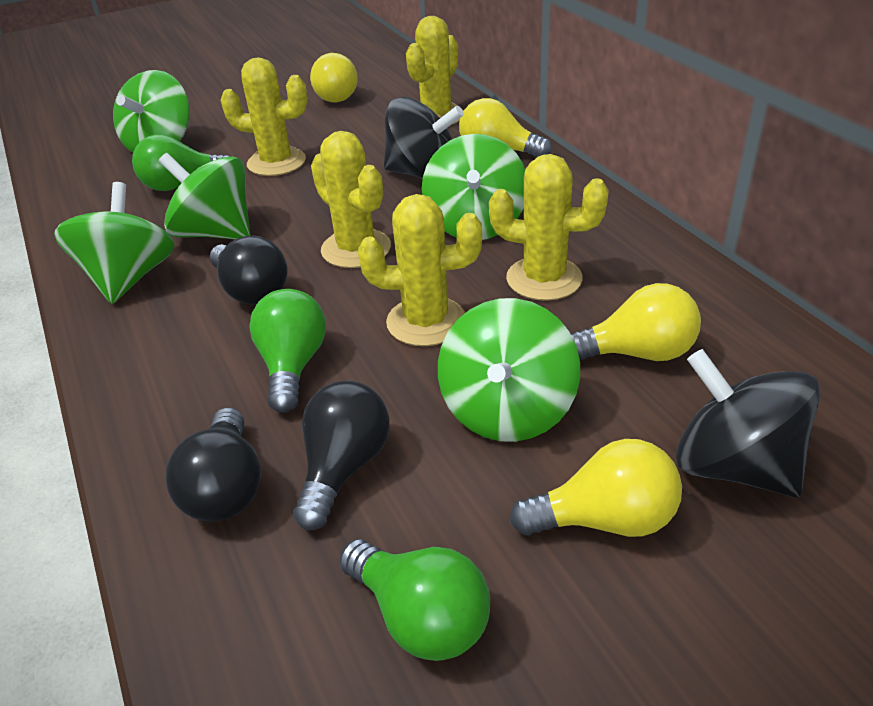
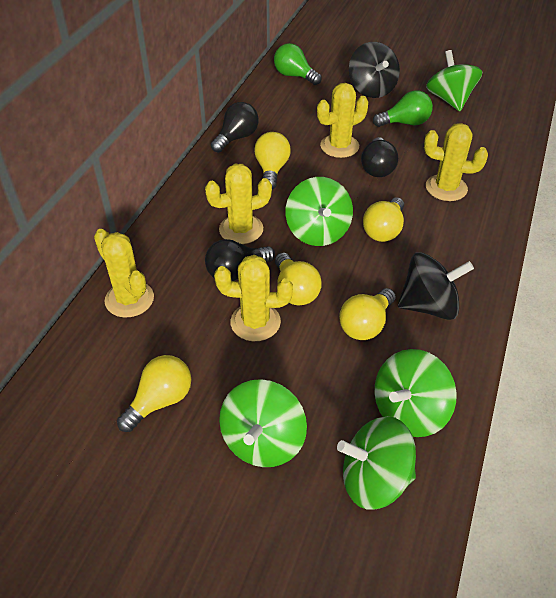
green light bulb: [132,134,230,191] [249,289,326,413] [339,539,490,661] = 3 -> [274,43,322,85] [373,91,433,127] = 2
yellow light bulb: [310,53,357,102] [459,98,552,156] [510,439,682,537] [571,283,701,361] = 4 -> [117,355,191,432] [254,132,291,190] [275,253,322,305] [339,288,396,340] [363,197,404,242] = 5

